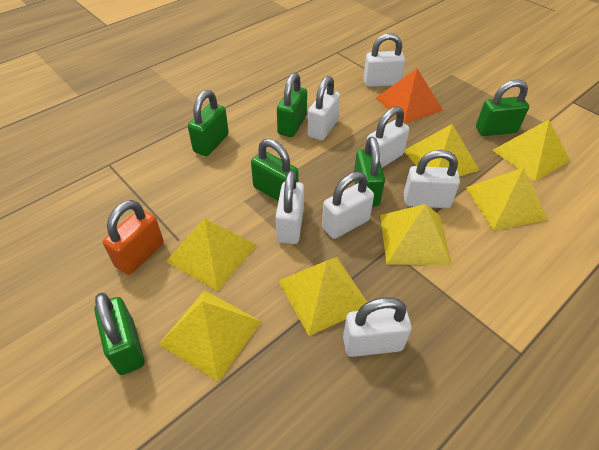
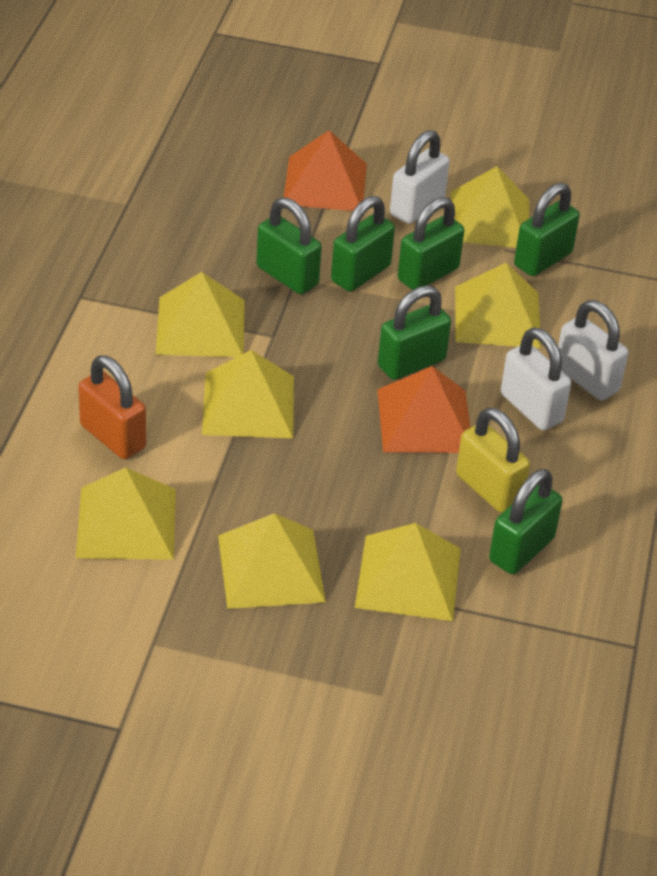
orange pyramid: [376,69,444,124] = 1 -> [284,130,367,211] [377,366,470,453] = 2
white padlock: [276,170,304,244] [307,76,340,141] [322,172,374,239] [343,297,412,357] [363,33,405,87] [367,106,409,168] [404,150,460,208] = 7 -> [390,130,450,224] [501,328,571,430] [558,300,628,400] = 3
yellow padlock: none = 0 -> [456,407,530,513] = 1

